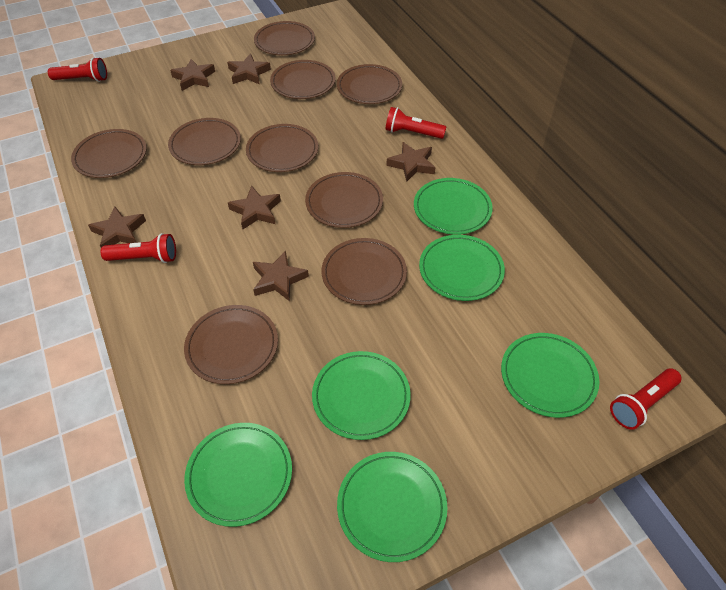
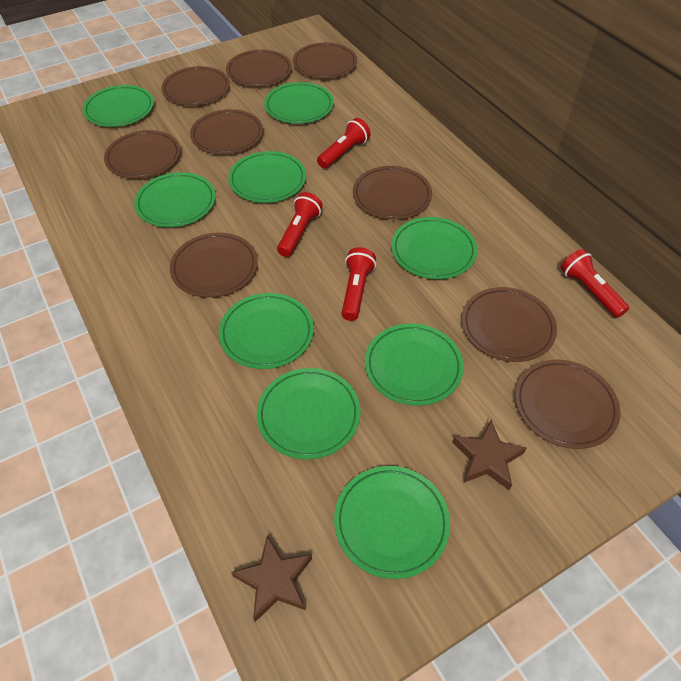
brown star: [88,207,146,248] [170,59,215,91] [227,54,271,84] [228,186,281,229] [253,251,309,301] [386,142,436,182] = 6 -> [231,535,312,622] [452,420,526,490] = 2
green plate: [184,423,292,527] [312,351,411,440] [337,452,447,562] [414,178,493,235] [419,235,505,301] [501,333,599,418] = 6 -> [82,85,154,127] [134,172,216,227] [219,293,314,369] [228,151,306,203] [257,368,361,459] [264,82,334,124] [334,466,450,579] [365,324,464,406] [391,217,477,279] = 9

